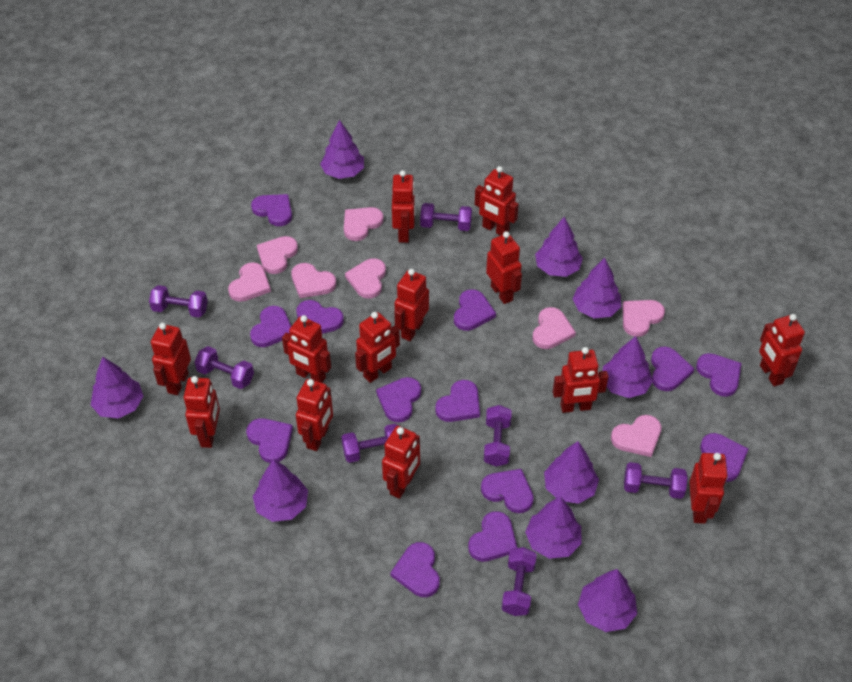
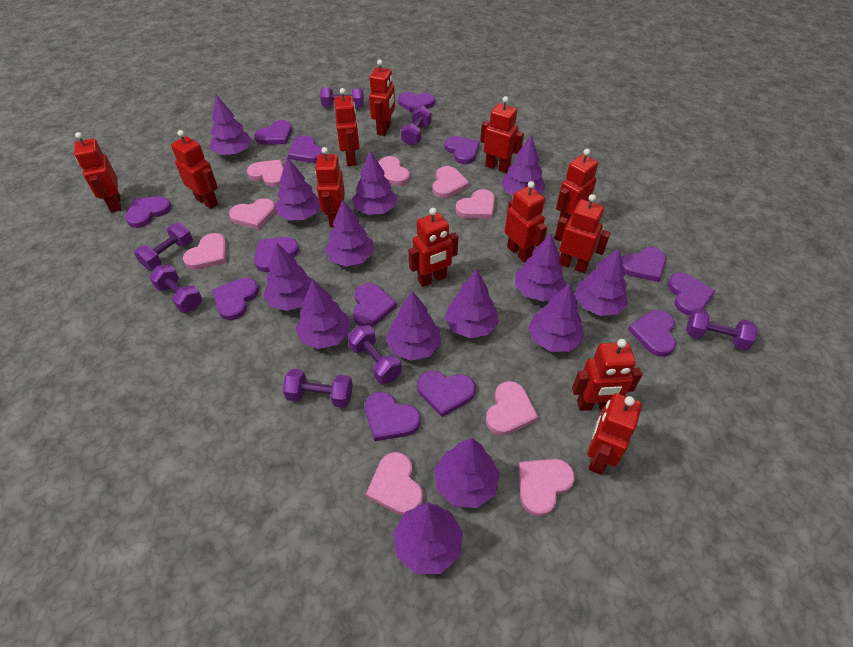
pink heart: [228,262,271,302] [257,236,298,274] [291,263,336,298] [344,207,384,241] [345,258,386,298] [533,307,576,349] [611,415,661,457] [623,300,665,337] = 8 -> [183,233,227,270] [229,198,276,229] [247,159,284,187] [366,452,423,515] [378,156,410,186] [433,166,470,198] [455,189,495,219] [486,381,539,436] [519,459,575,517] = 9
purple tree: [91,357,143,419] [253,459,308,522] [320,120,364,179] [525,496,582,559] [535,217,583,277] [544,441,599,504] [573,258,621,318] [578,569,637,632] [602,336,653,398] = 9 -> [211,95,252,155] [263,242,313,311] [276,157,320,221] [296,280,350,349] [325,200,374,266] [352,151,397,215] [386,291,441,361] [393,503,463,574] [434,438,500,508] [445,269,499,338] [501,135,546,195] [515,234,566,301] [528,283,583,352] [575,248,628,316] = 14
red robot: [151,323,191,395] [184,376,220,448] [282,315,331,383] [296,379,333,451] [355,312,400,383] [382,426,420,499] [392,170,415,243] [395,269,429,341] [475,166,519,236] [486,231,522,304] [553,347,609,413] [689,453,728,524] [759,314,805,386] = 13 -> [74,132,121,212] [171,130,218,209] [315,147,345,228] [334,88,359,166] [369,59,395,136] [409,208,459,287] [480,96,524,173] [505,181,547,263] [554,194,611,273] [556,149,598,223] [572,339,642,411] [587,393,642,475] = 12

